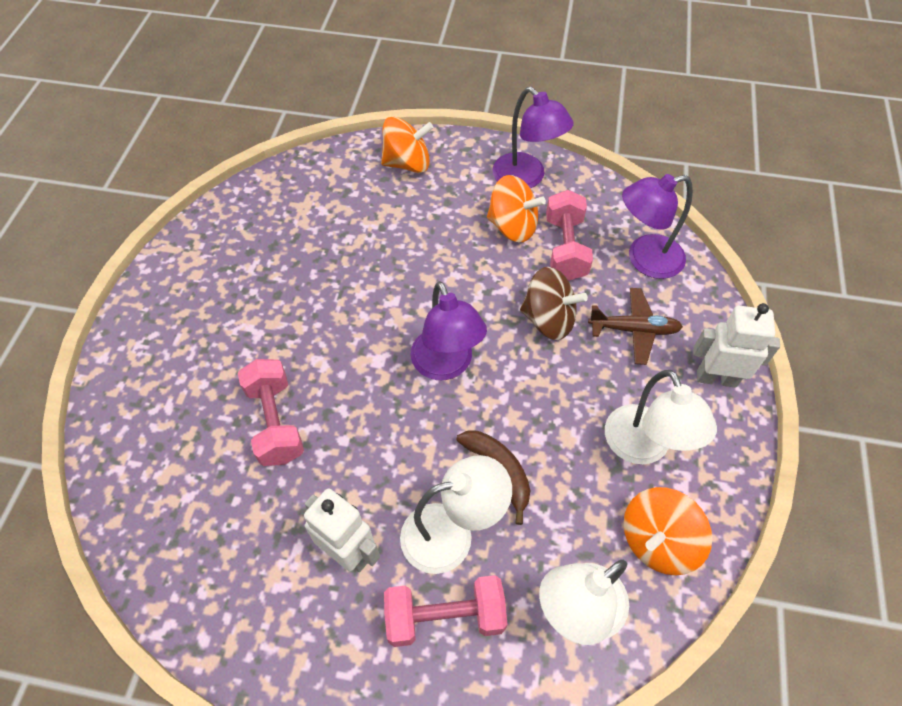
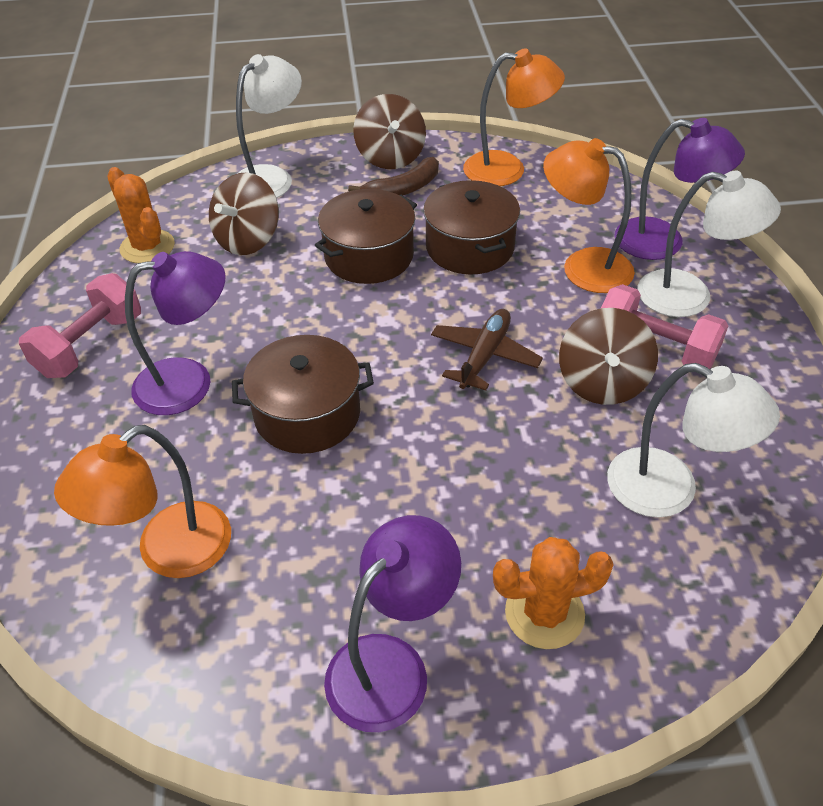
brown pot: none = 0 -> [232,335,374,454] [315,189,417,284] [423,180,520,274] = 3
brown spinning top: [520,267,588,340] = 1 -> [209,172,279,255] [353,94,426,169] [559,308,658,405] = 3
orange cactus: none = 0 -> [107,167,175,263] [493,537,614,649] = 2
orange lamp: none = 0 -> [54,425,231,578] [463,48,565,186] [543,138,635,293] = 3
orange spinning top: [381,117,434,173] [487,175,546,242] [623,487,712,575] = 3 -> none = 0
pink dumbbell: [238,359,304,466] [384,575,508,647] [546,190,593,281] = 3 -> [19,273,141,378] [601,284,728,369] = 2
white robot: [304,488,380,572] [693,303,780,388] = 2 -> none = 0

